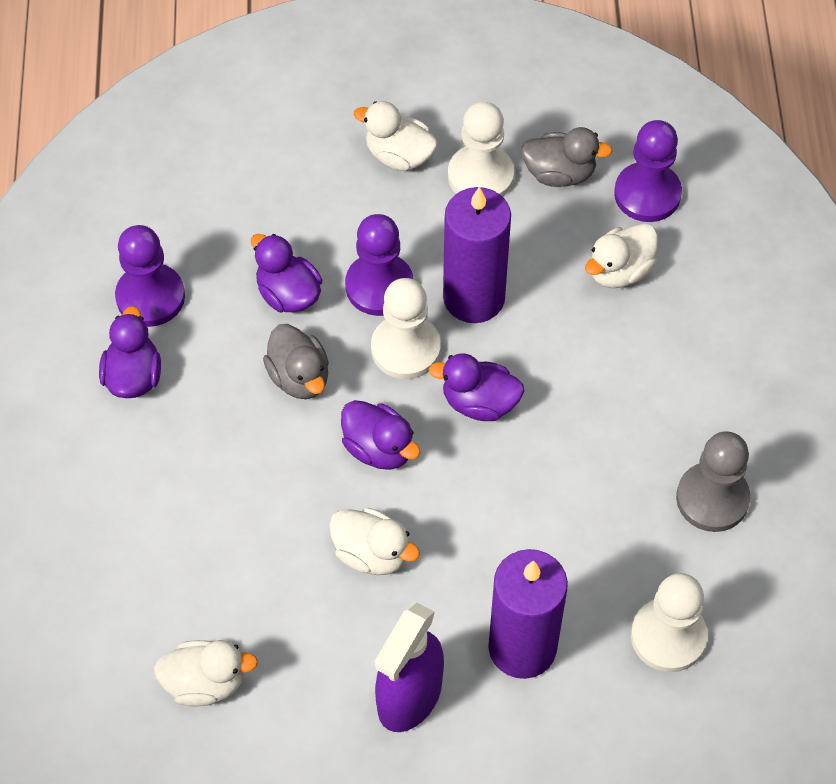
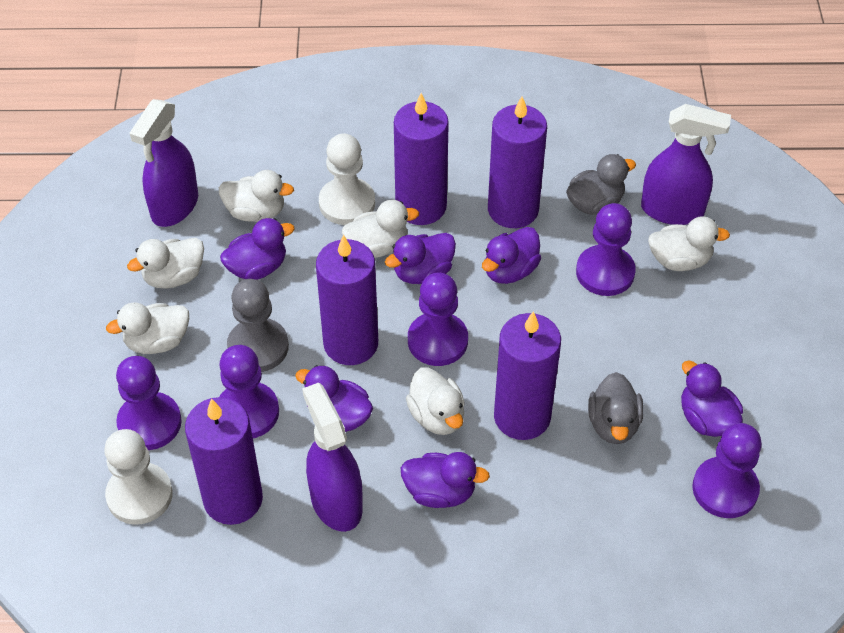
purple candle: [443,187,511,323] [488,549,568,679] = 2 -> [185,397,263,525] [316,235,378,365] [394,93,449,225] [488,97,547,228] [494,311,561,440] = 5
purple duck: [99,306,161,398] [251,234,322,313] [341,400,421,470] [429,353,524,421] = 4 -> [220,218,295,280] [295,365,373,432] [385,233,456,284] [401,452,490,508] [482,227,541,284] [681,361,743,437] = 6
purple pawn: [115,225,185,327] [345,214,414,316] [614,120,682,222] = 3 -> [116,356,181,450] [219,345,279,438] [408,272,468,366] [576,203,636,296] [692,423,762,518] = 5
purple spray bottle: [375,603,444,732] = 1 -> [130,99,198,227] [302,383,363,532] [641,104,731,225] = 3
white duck: [154,640,258,707] [329,508,420,575] [354,101,438,171] [585,224,658,288] = 4 -> [106,302,189,354] [127,238,204,289] [219,170,294,222] [342,200,419,258] [406,367,465,435] [648,216,730,271] = 6
white pawn: [371,278,441,379] [448,102,514,197] [631,573,708,672] = 3 -> [104,429,173,525] [319,133,375,225] = 2

